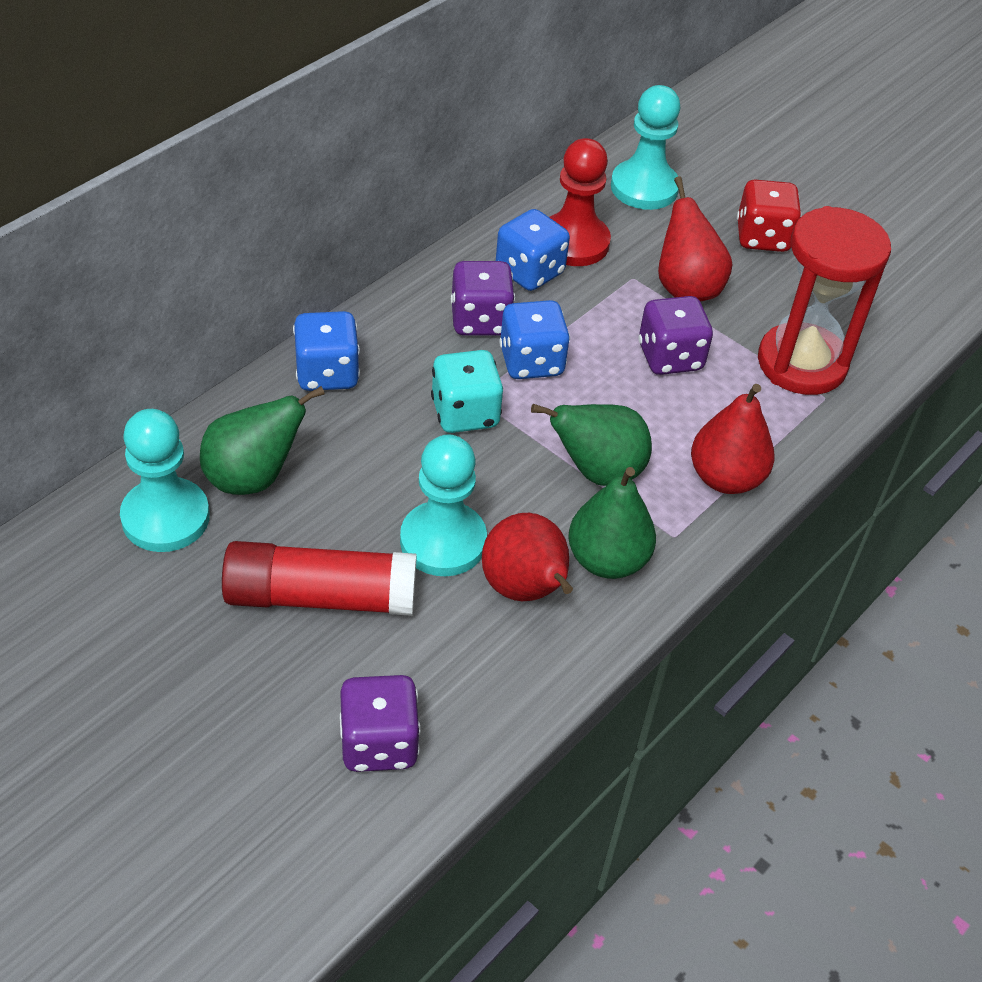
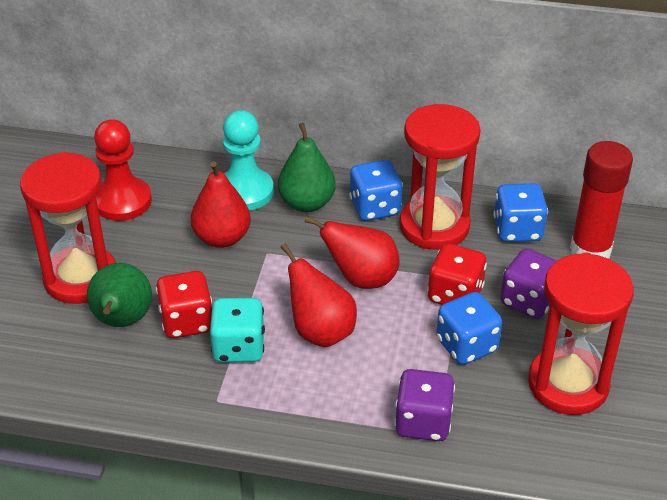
green pear: [200,386,325,495] [531,404,652,486] [568,467,656,579] = 3 -> [87,263,152,327] [278,123,336,212] = 2
purple dice: [340,675,421,772] [451,261,515,336] [638,296,713,375] = 3 -> [395,369,455,441] [500,248,557,319] = 2
red dice: [737,180,802,252] = 1 -> [156,271,212,338] [427,243,487,305] = 2
red hourglass: [758,206,891,395] = 1 -> [20,152,116,304] [400,104,480,250] [528,252,634,415] = 3
turquoise pawn: [120,409,210,552] [400,434,487,576] [611,85,680,210] = 3 -> [223,110,274,211] = 1

